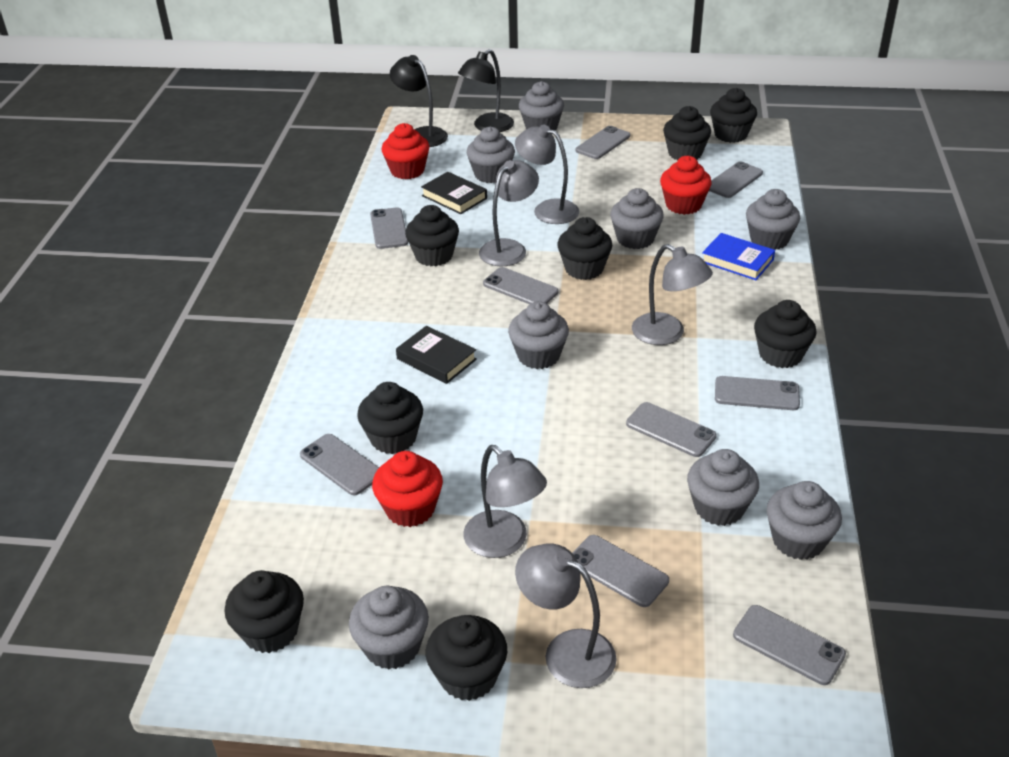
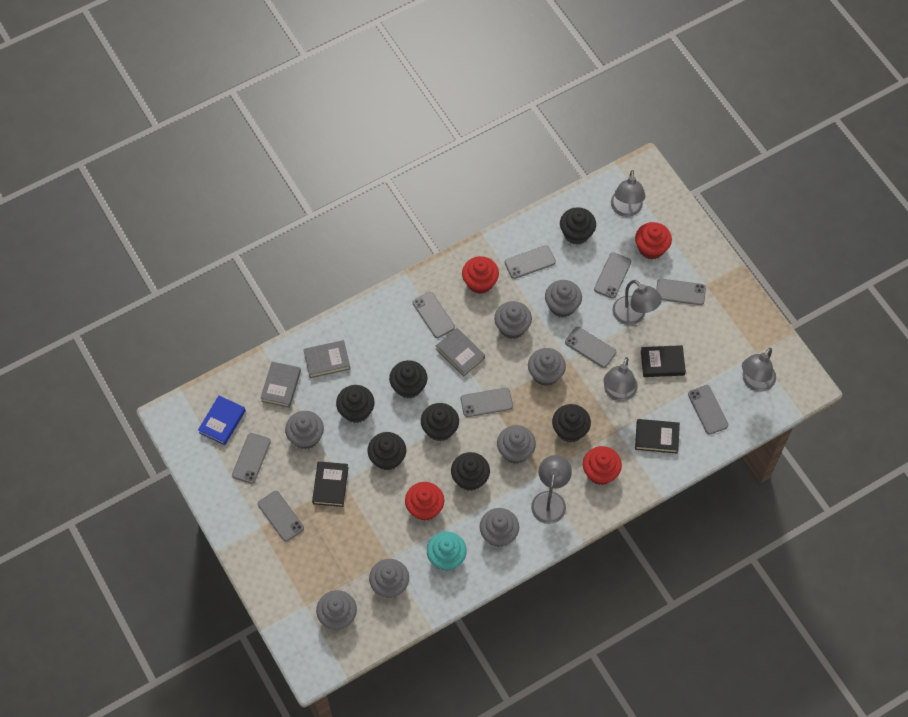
black book: [396,326,477,384] [421,172,487,214] = 2 -> [312,461,349,507] [635,419,680,454] [641,345,686,377] = 3
black cupcake: [224,570,304,653] [357,382,423,454] [405,205,459,266] [426,615,507,701] [557,217,612,280] [663,106,711,161] [710,88,757,143] [754,300,817,368] = 8 -> [336,385,375,423] [367,432,406,471] [389,360,428,399] [421,403,459,441] [451,452,490,491] [552,404,591,442] [560,207,596,245] = 7
black lamp: [390,55,448,147] [458,49,514,132] = 2 -> none = 0
grey book: none = 0 -> [260,362,301,408] [303,340,350,378] [436,328,485,377] = 3
red cupcake: [372,451,443,527] [381,123,430,179] [660,156,712,215] = 3 -> [405,482,444,521] [462,256,499,294] [583,446,622,485] [635,222,672,259] = 4
turquoise cupcake: none = 0 -> [427,532,467,571] = 1

